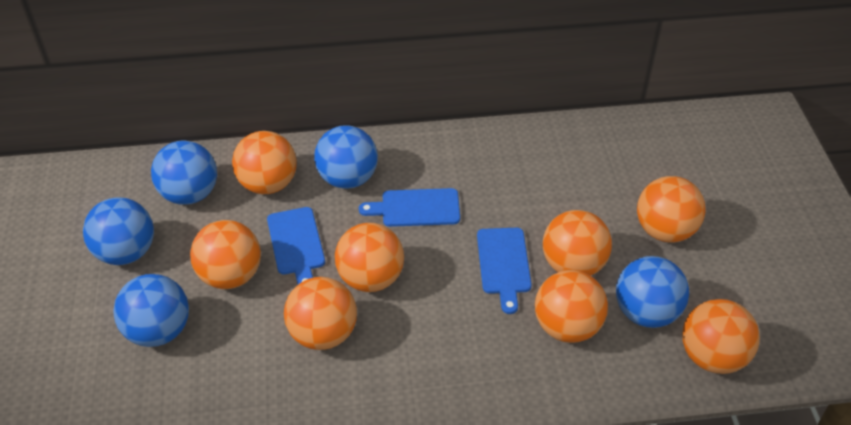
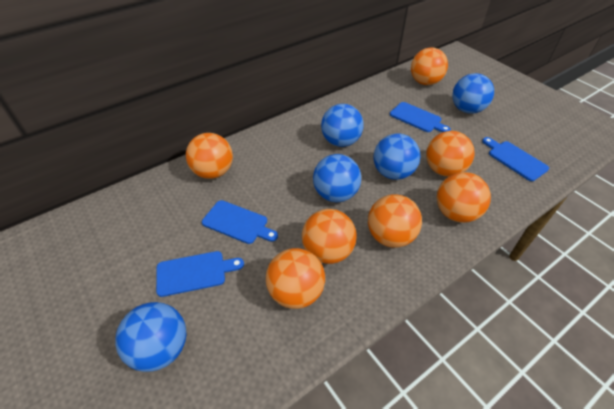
blue cutting board: [267,207,325,284] [359,188,460,227] [477,228,532,314] = 3 -> [156,251,244,297] [202,200,278,244] [390,102,451,132] [482,137,549,181] = 4
orange ball: [190,220,261,289] [232,131,297,194] [284,277,357,350] [335,223,404,292] [535,270,608,343] [543,210,612,276] [637,176,706,243] [682,299,760,374] = 8 -> [186,133,233,179] [266,248,325,309] [302,209,357,264] [368,194,422,248] [411,47,448,85] [426,131,475,177] [437,172,491,223] = 7

